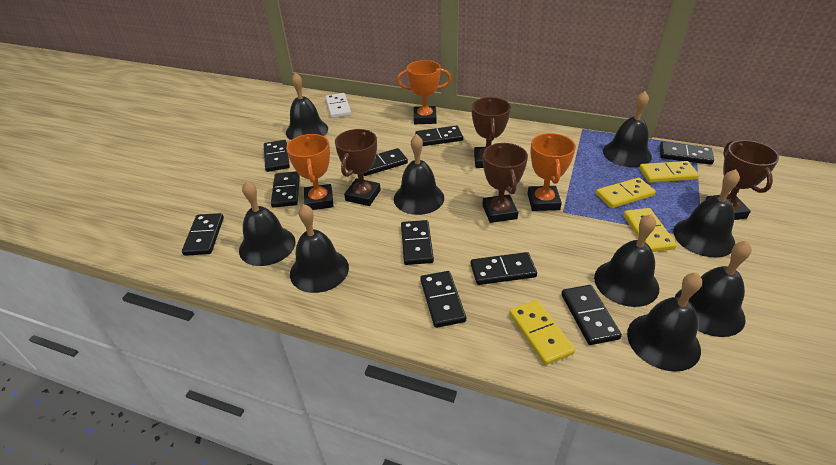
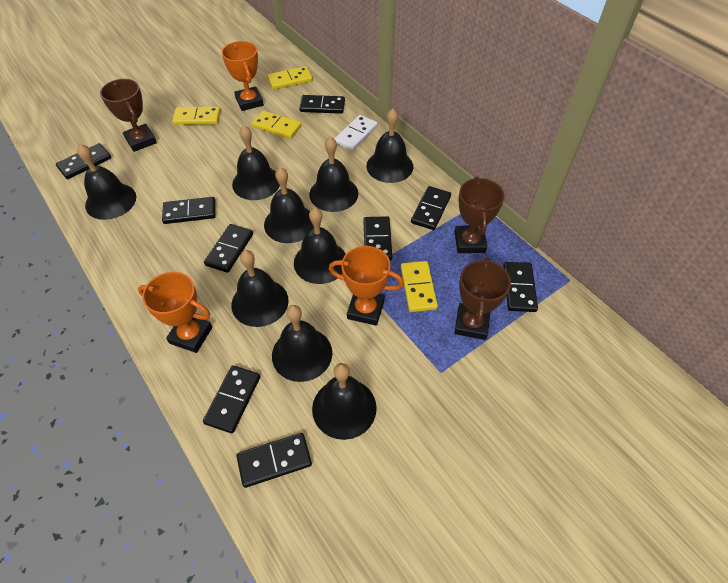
black domino: [182,213,224,256] [264,140,290,172] [271,171,300,208] [363,148,408,176] [401,220,434,265] [415,125,463,146] [420,271,466,328] [471,252,537,285] [561,285,622,345] [660,142,714,165] = 10 -> [56,143,111,179] [162,197,216,224] [203,365,260,433] [204,224,253,273] [236,433,312,488] [299,95,345,114] [363,216,392,260] [411,186,451,230] [503,262,538,312] = 9
brown trophy: [335,129,381,206] [472,97,511,168] [482,143,528,223] [706,140,779,220] = 4 -> [100,79,157,152] [454,257,511,340] [455,176,505,253] = 3

